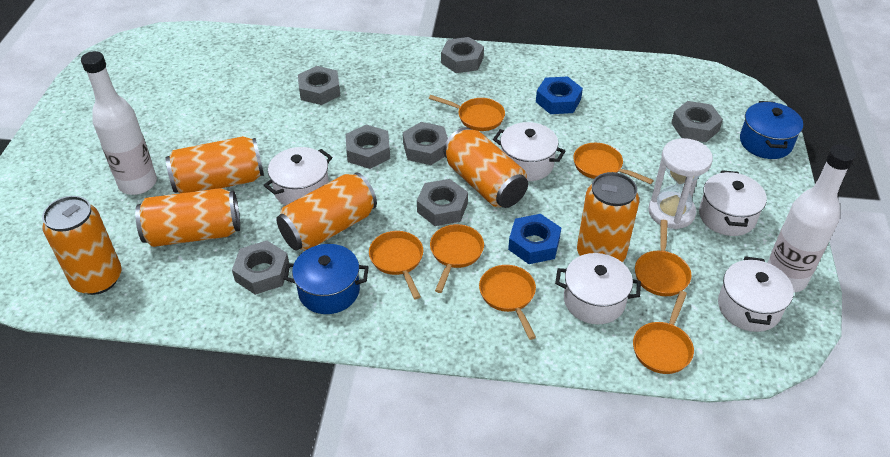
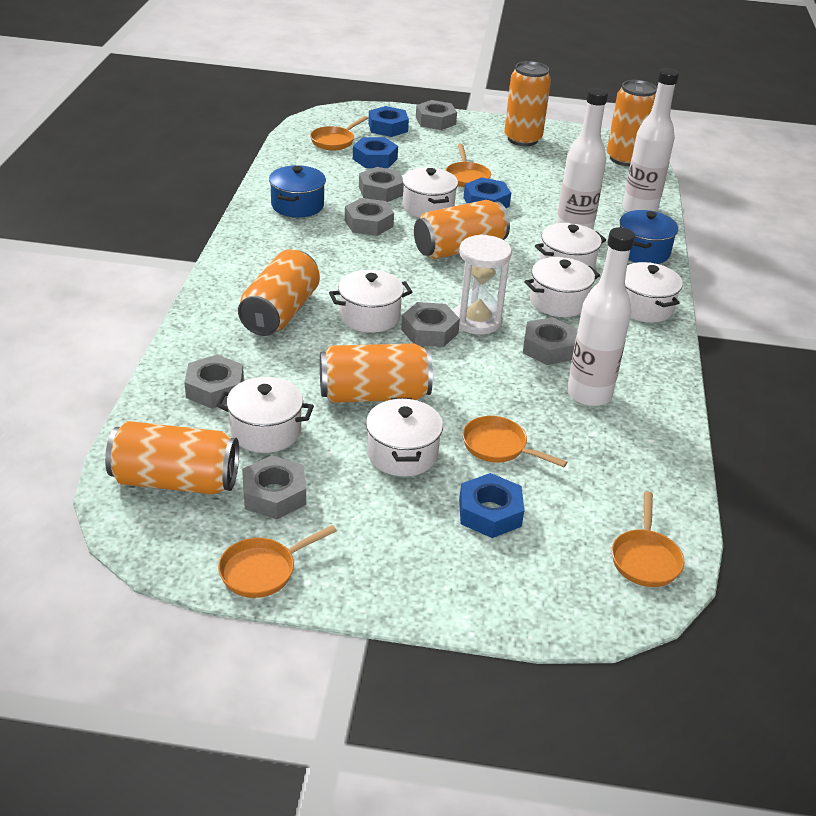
blue nut: [508,214,561,264] [536,76,583,114] = 2 -> [353,137,398,168] [368,106,409,137] [459,473,524,538] [463,177,511,208] = 4
orange pan: [369,231,423,299] [429,95,505,131] [430,224,484,293] [479,265,536,340] [573,143,654,184] [633,291,694,374] [635,220,692,296] = 7 -> [218,525,337,598] [310,116,368,150] [446,144,491,187] [463,416,567,467] [612,491,685,587] = 5
white bottle: [81,51,157,195] [768,144,856,293] = 2 -> [556,88,608,229] [567,227,635,406] [622,68,679,212] = 3
white pot: [264,147,333,206] [493,122,565,181] [555,253,641,324] [699,170,767,236] [718,257,793,332] = 5 -> [216,377,314,453] [329,270,412,333] [366,398,443,477] [402,168,458,218] [524,257,600,317] [535,223,606,269] [625,262,683,323] = 7

